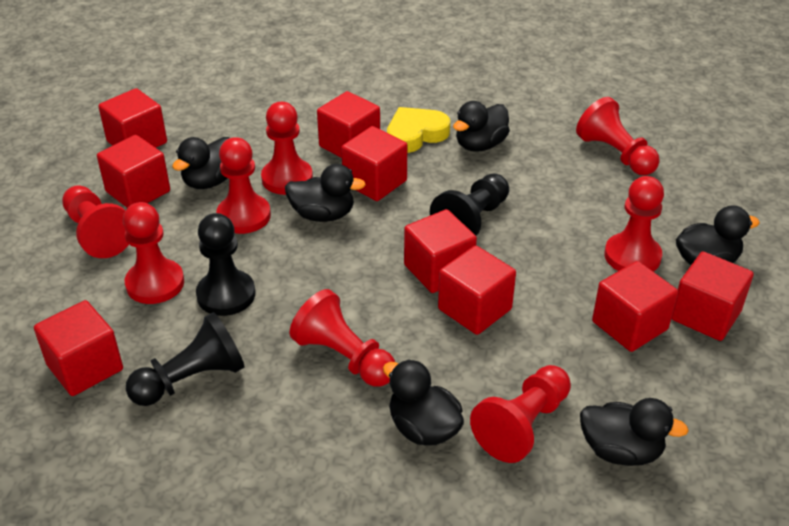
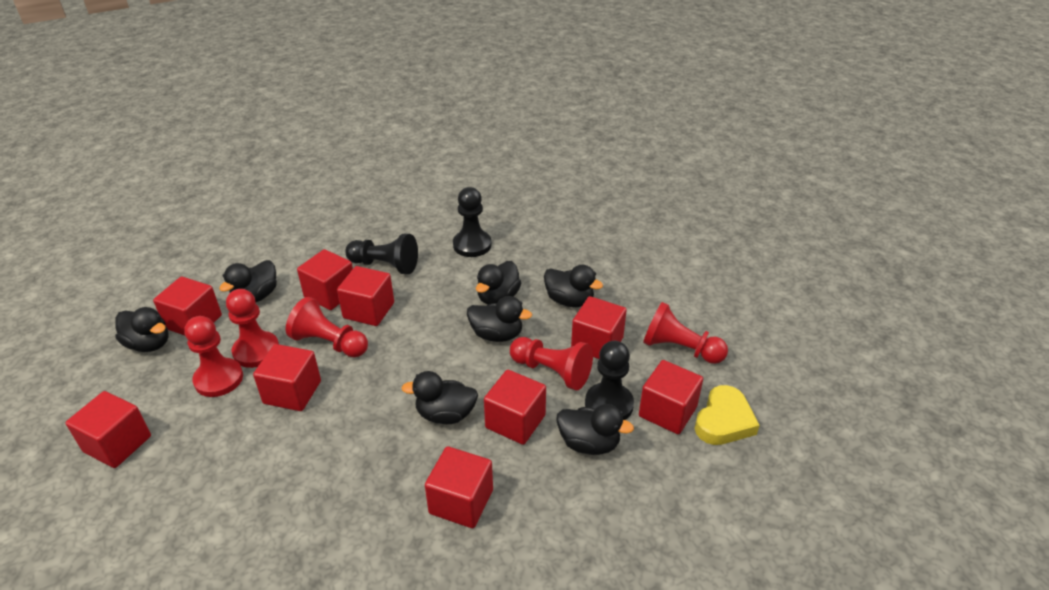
black duck: [172,137,230,189] [285,164,366,222] [383,359,464,446] [453,101,510,152] [580,398,689,466] [676,205,760,265] = 6 -> [115,307,169,352] [219,260,277,302] [401,371,478,424] [467,296,532,342] [476,261,521,305] [544,265,603,307] [557,404,634,455] = 7
red pawn: [62,185,129,258] [123,202,184,304] [216,137,271,234] [261,102,313,195] [289,289,395,387] [470,365,571,463] [576,97,660,175] [604,176,664,272] = 8 -> [184,316,243,397] [226,289,279,368] [286,297,368,357] [510,337,593,390] [643,302,728,364] = 5

